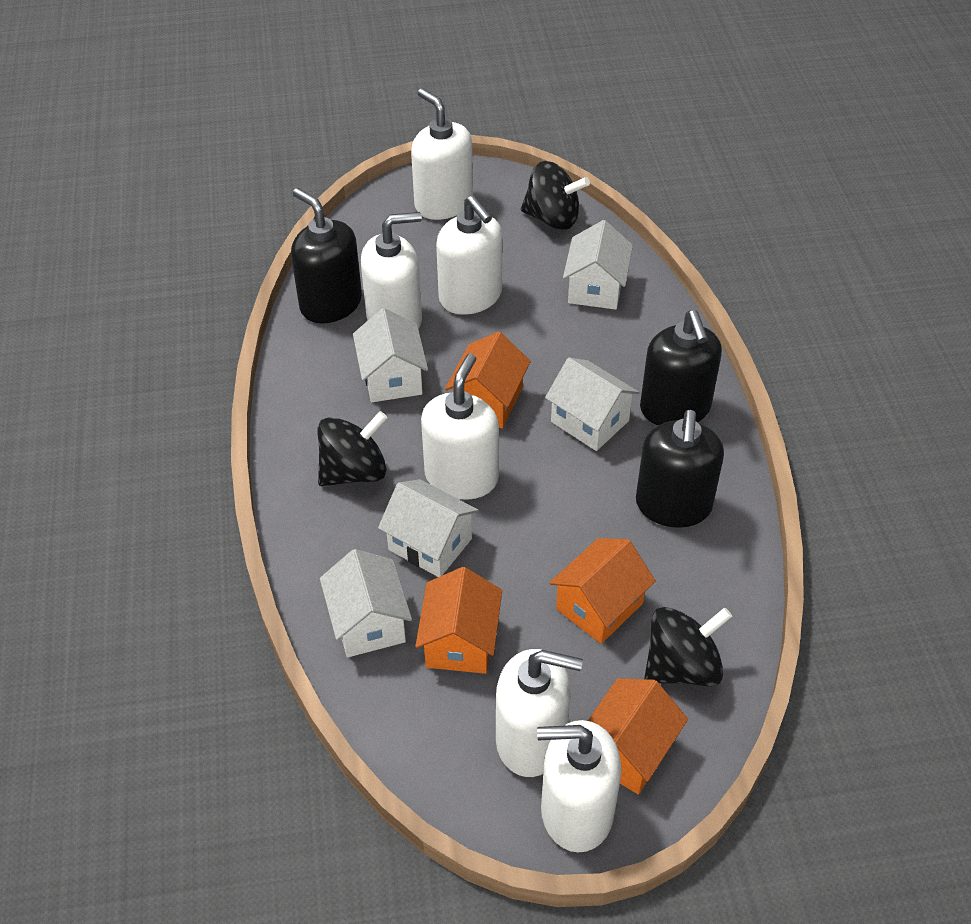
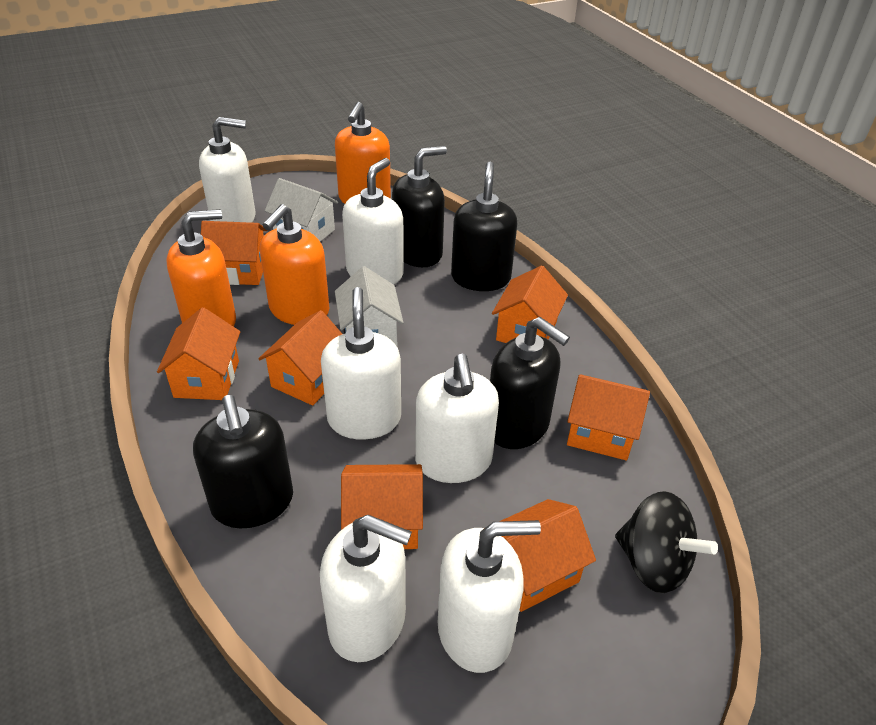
black soap dispenser: [291,188,362,323] [636,410,724,528] [640,310,722,426] = 3 -> [193,395,293,528] [392,146,447,267] [451,162,517,291] [490,317,570,449] = 4
black spinning top: [317,411,387,486] [521,161,590,230] [644,607,732,686] = 3 -> [615,491,718,593] = 1
orange house: [415,567,502,674] [445,332,531,428] [549,538,656,644] [588,678,688,794] = 4 -> [157,307,240,400] [201,221,267,285] [258,310,342,406] [341,464,423,549] [492,265,568,343] [499,499,596,612] [567,375,650,460] = 7
orange soap dispenser: none = 0 -> [166,209,236,327] [260,204,329,325] [335,102,391,204] = 3
white house: [320,549,412,657] [353,308,428,402] [378,479,479,577] [545,358,640,451] [563,220,633,310] = 5 -> [265,178,338,241] [335,266,404,346] = 2

